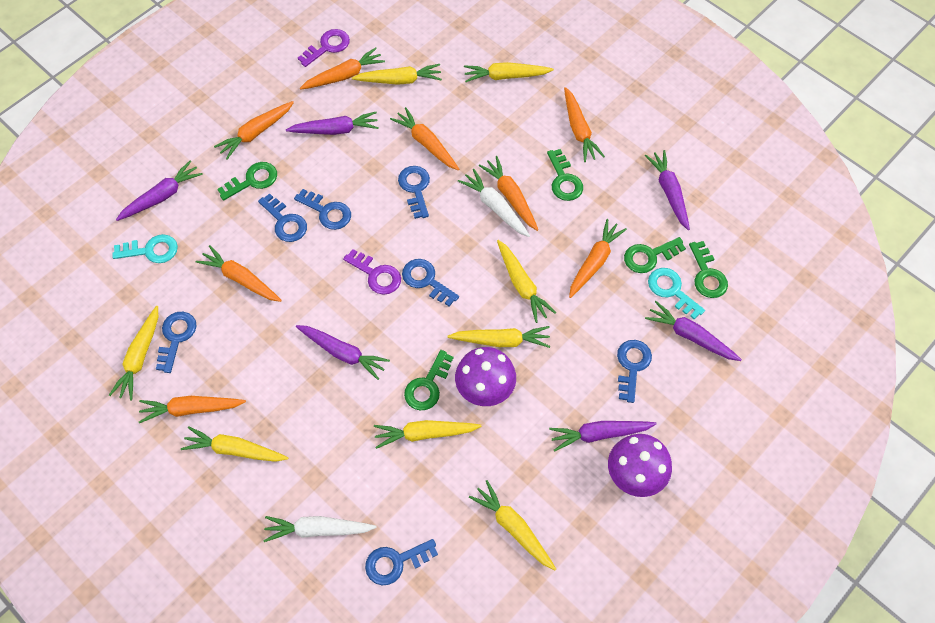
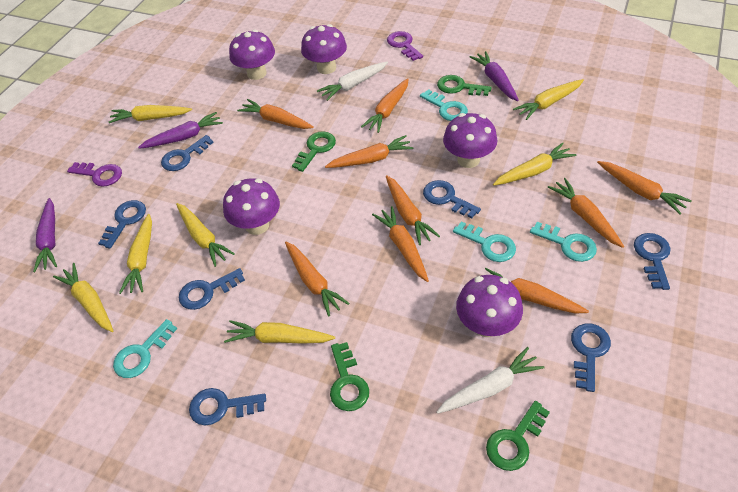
green key: [217,162,277,201] [404,350,454,410] [547,149,583,201] [624,237,686,273] [689,241,728,298] = 5 -> [292,131,336,172] [330,342,369,411] [437,75,492,96] [486,401,550,471] = 4
orange carrot: [139,396,246,423] [196,245,282,302] [214,101,294,160] [300,48,385,90] [390,107,459,170] [479,156,538,231] [564,87,605,162] [569,219,627,298] = 8 -> [237,99,314,129] [285,241,350,317] [325,135,414,168] [361,78,409,133] [372,206,429,282] [386,175,440,245] [485,268,589,313] [548,178,624,248] [597,161,692,215] = 9
purple carrot: [116,160,203,221] [286,112,379,135] [296,325,390,380] [549,421,657,452] [645,150,690,230] [645,301,742,361] = 6 -> [33,198,57,272] [138,112,223,149] [470,51,519,101] = 3
purple mushroom: [455,347,516,406] [608,434,672,497] = 2 -> [223,178,280,235] [229,30,275,80] [301,24,347,74] [443,113,497,168] [456,275,523,337] = 5
turquoise key: [112,234,178,263] [648,268,705,319] = 2 -> [113,319,177,378] [420,89,468,121] [453,221,516,262] [530,222,597,262] = 4
yellow carrot: [109,306,158,401] [181,426,288,462] [352,64,442,85] [374,420,482,449] [447,326,550,348] [464,62,554,82] [469,480,556,570] [497,240,556,323] = 8 -> [53,263,114,332] [109,105,192,123] [119,214,152,294] [176,203,235,267] [224,320,335,344] [493,142,576,186] [513,79,584,120] = 7

